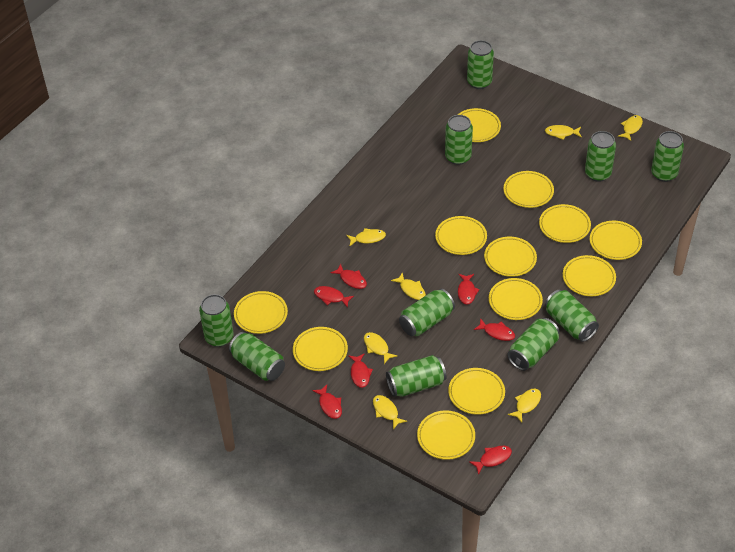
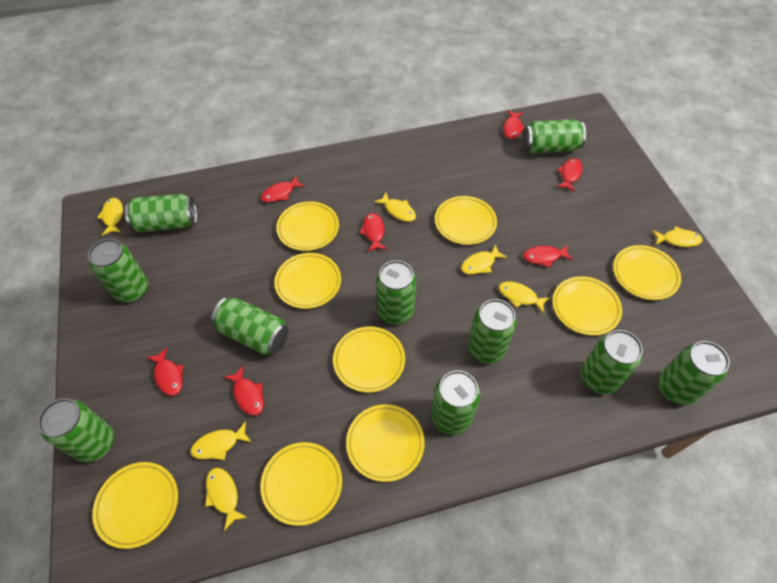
yellow plate: [234,291,288,334] [293,327,348,371] [417,410,475,460] [435,216,487,255] [448,368,505,415] [458,108,501,142] [484,237,537,277] [489,278,543,320] [504,171,554,208] [539,204,591,243] [563,255,616,296] [590,221,642,260] = 12 -> [92,462,178,549] [260,442,342,526] [274,253,341,309] [276,201,339,251] [333,326,405,393] [346,404,425,482] [435,196,497,245] [553,276,622,336] [613,245,681,300] = 9

